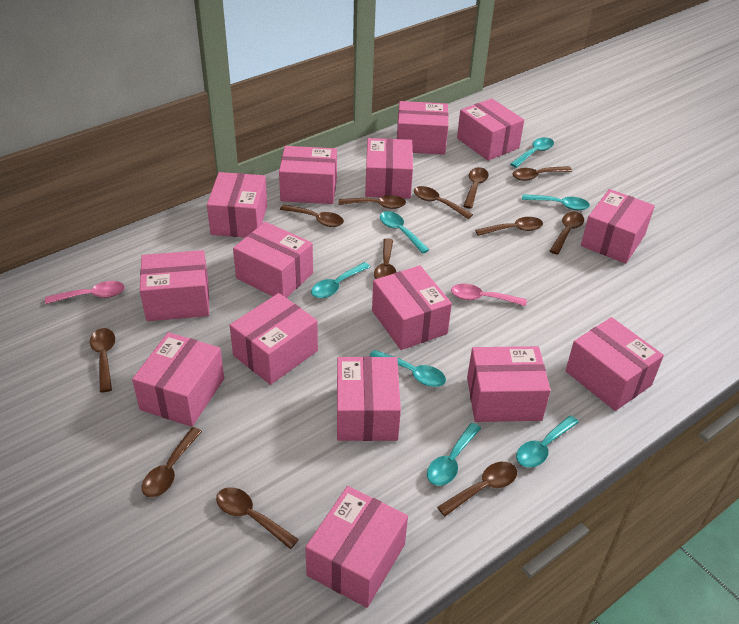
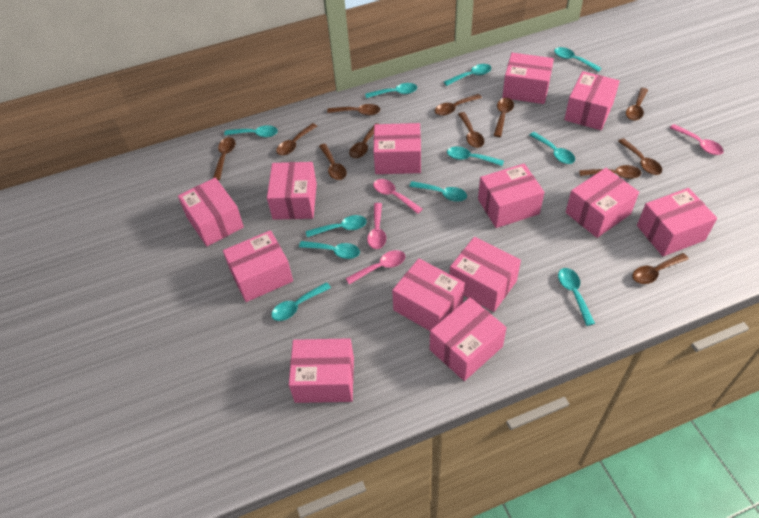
pink box: [132,332,224,427] [140,250,209,321] [207,172,267,237] [230,293,318,385] [233,222,313,298] [279,146,337,204] [305,486,408,608] [337,356,401,441] [365,138,413,199] [372,265,452,350] [397,101,448,155] [457,98,524,161] [467,346,551,422] [565,317,664,411] [581,189,655,264] = 15 -> [178,177,244,246] [223,230,293,302] [267,162,317,220] [289,338,354,403] [374,123,421,174] [392,258,465,331] [430,297,507,381] [449,237,521,312] [478,164,544,228] [502,53,554,104] [564,71,620,130] [566,168,639,238] [637,188,717,256] = 13
pink spoon: [45,281,125,304] [451,284,527,306] = 2 -> [345,250,405,285] [367,203,386,249] [373,179,423,214] [670,124,724,155] = 4
turquoise spoon: [311,262,370,298] [370,350,446,387] [380,211,429,254] [427,423,481,486] [510,137,554,168] [516,415,579,468] [522,194,590,210] = 7 -> [224,125,278,137] [271,282,331,321] [299,241,360,259] [306,215,367,237] [365,83,417,98] [409,181,467,202] [444,64,492,86] [447,146,504,166] [530,132,575,164] [554,47,602,72] [558,268,595,326] = 11

